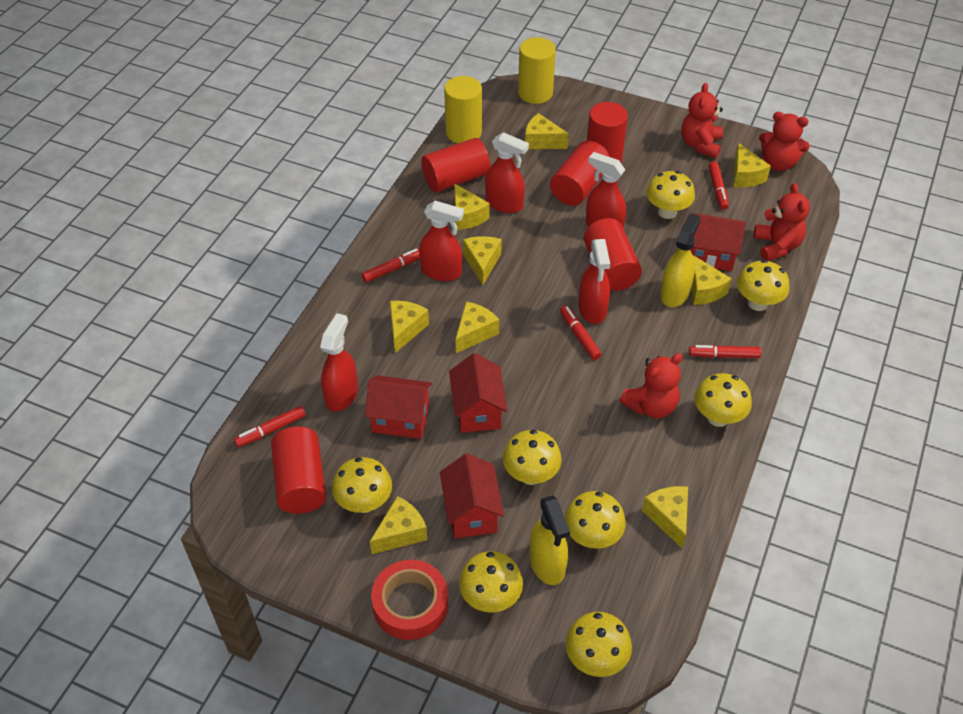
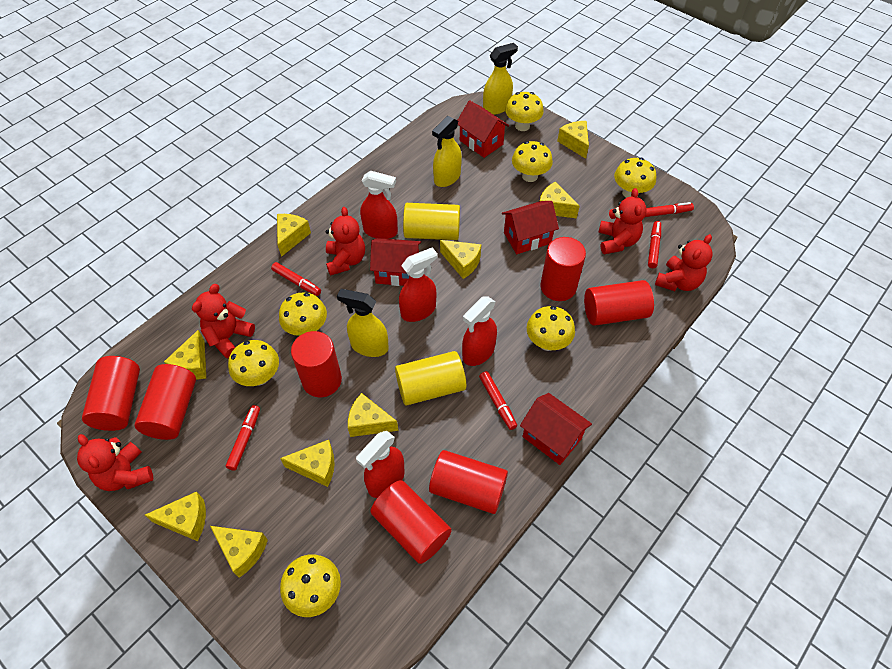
red cylinder: [271,426,326,514] [421,138,490,192] [550,141,610,206] [584,218,642,291] [587,102,628,163] = 5 -> [82,356,140,431] [134,364,196,440] [291,331,342,397] [371,480,452,564] [429,450,508,514] [540,237,586,301] [584,280,654,326] = 7
red spray bottle: [320,313,358,412] [419,201,464,281] [485,132,529,213] [578,239,610,324] [586,152,626,229] = 5 -> [356,431,405,498] [360,171,398,239] [399,247,437,322] [462,297,497,366] = 4
red tape: [371,560,448,640] = 1 -> none = 0
red teddy bear: [620,353,683,418] [682,83,723,158] [754,183,810,261] [759,112,810,171] = 4 -> [77,434,153,491] [192,284,255,358] [326,207,365,276] [598,188,647,254] [655,234,713,291] = 5
yellow mushroom: [332,457,392,513] [459,551,523,613] [503,430,562,485] [564,491,626,549] [566,612,632,677] [646,171,695,219] [695,373,752,427] [737,260,789,311] = 8 -> [228,340,279,386] [279,292,327,336] [280,554,341,617] [505,92,544,131] [512,141,553,182] [527,306,575,351] [614,158,656,198] = 7
yellow spray bottle: [530,495,570,585] [660,213,701,307] = 2 -> [337,289,389,357] [432,116,462,187] [483,43,518,115] = 3

